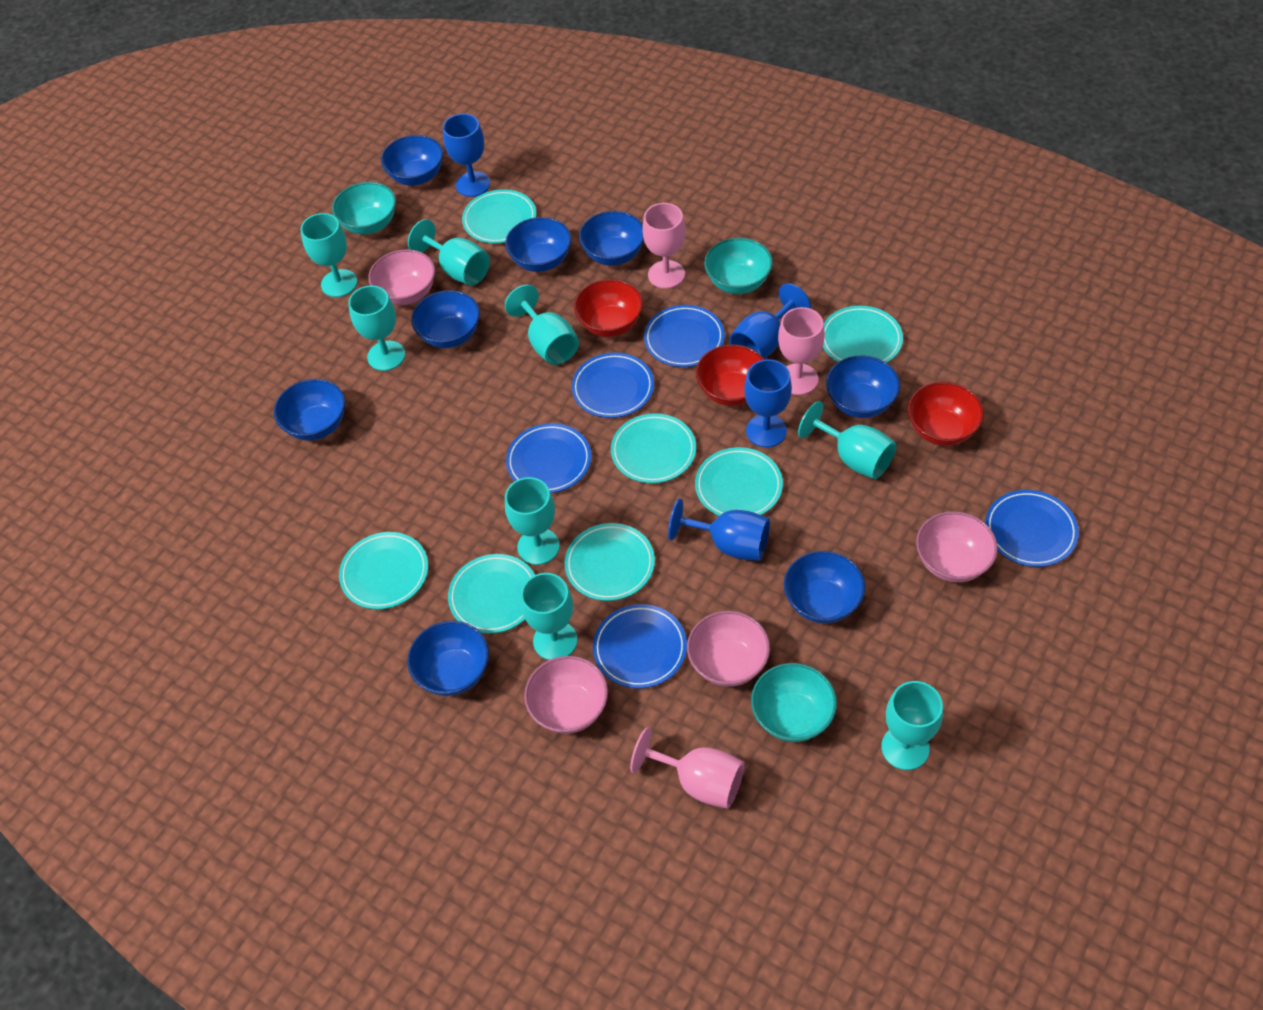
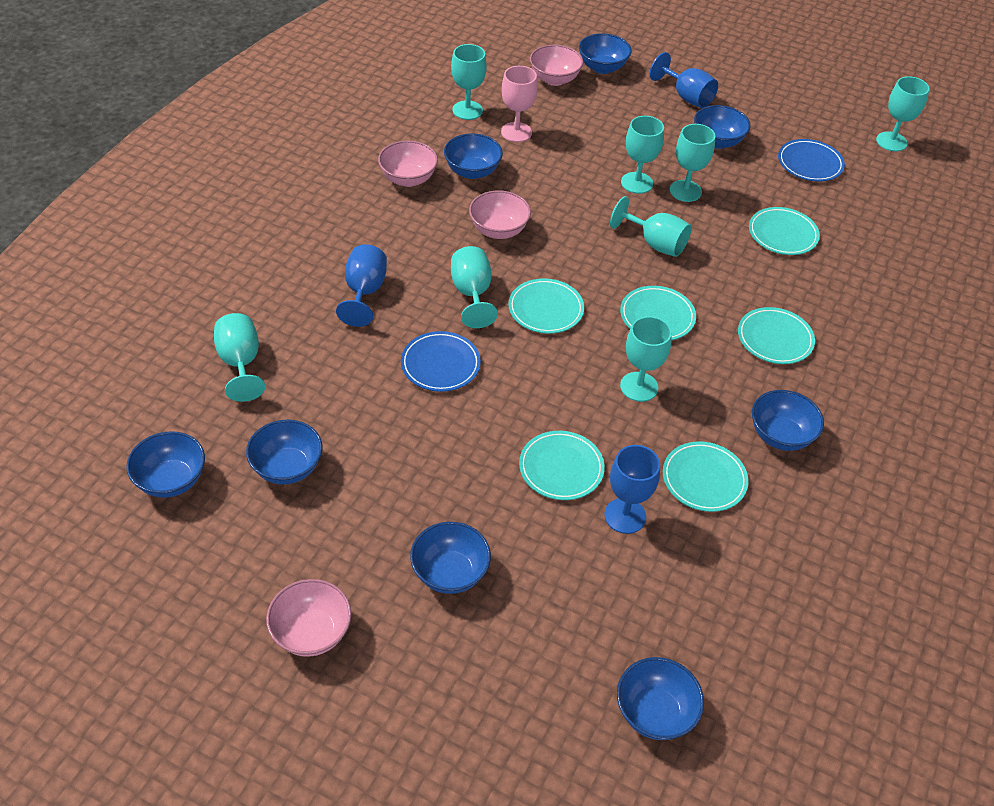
blue goblet: [443,114,490,197] [668,498,770,561] [730,283,811,359] [744,359,792,448] = 4 -> [336,244,387,327] [604,445,660,534] [650,52,718,108] = 3
blue plate: [506,423,591,493] [572,353,654,418] [593,604,687,688] [644,305,725,367] [985,490,1079,567] = 5 -> [401,331,481,392] [778,139,845,182] = 2
pink goblet: [630,727,745,809] [642,203,686,289] [778,307,825,395] = 3 -> [501,66,538,142] = 1
red bowl: [574,279,643,337] [696,344,764,406] [908,382,984,446] = 3 -> none = 0
turquoise bowl: [332,182,396,234] [704,238,773,294] [751,663,837,742] = 3 -> none = 0
turquoise plate: [339,532,428,609] [448,554,535,634] [462,189,537,243] [565,523,655,601] [611,413,696,483] [695,447,783,516] [823,306,903,363] = 7 -> [508,278,584,334] [519,431,605,500] [620,286,696,340] [663,441,749,512] [738,307,815,364] [749,207,820,255] = 6

